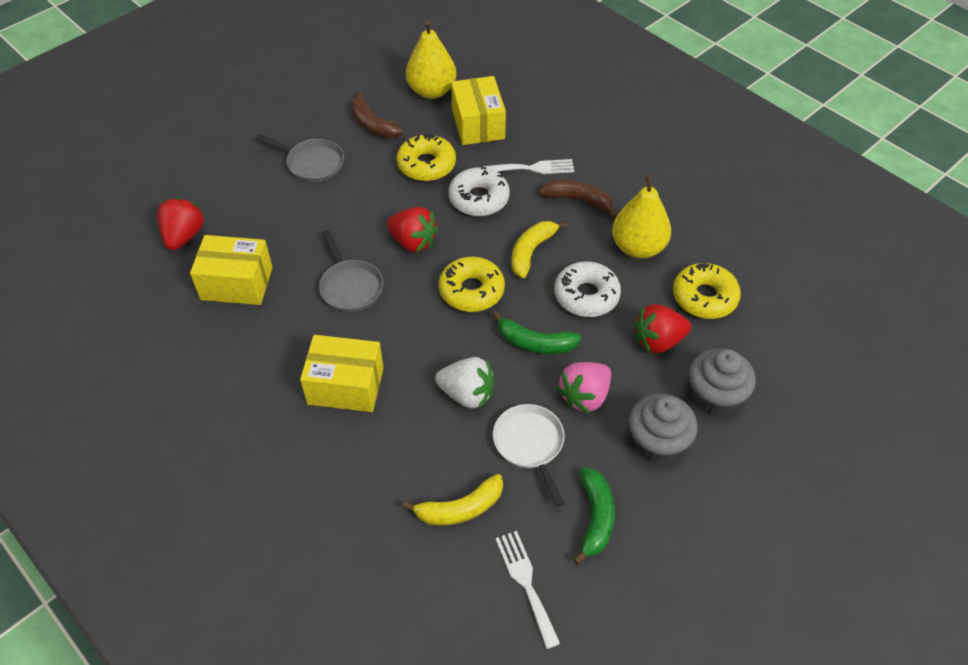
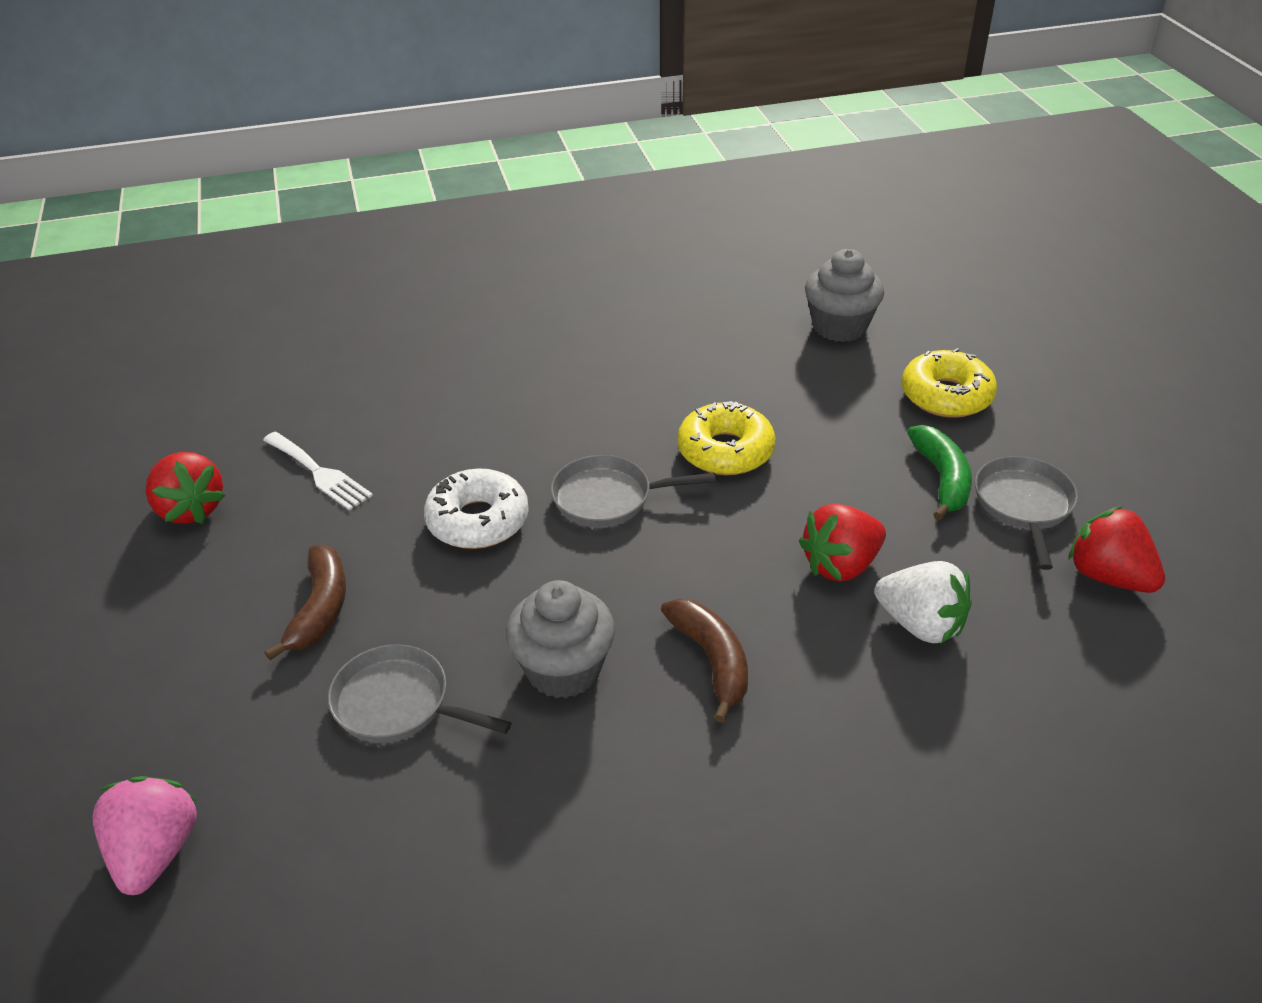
green banana: [493,311,581,354] [573,467,615,565] = 2 -> [907,425,972,520] = 1
grey pan: [256,134,344,182] [319,230,383,312] = 2 -> [328,644,511,743] [551,455,716,527] [975,456,1078,570] = 3
white donut: [449,167,510,216] [554,261,621,317] = 2 -> [424,468,529,549] = 1
white fork: [483,159,574,174] [495,531,560,649] = 2 -> [263,432,373,510] = 1
white pan: [493,404,565,507] = 1 -> none = 0
yellow banana: [402,474,503,526] [511,221,568,278] = 2 -> none = 0
yellow box: [190,235,273,305] [300,335,384,412] [451,76,506,145] = 3 -> none = 0
yellow donut: [396,134,456,181] [439,257,505,312] [673,263,741,319] = 3 -> [677,401,776,475] [901,348,997,418] = 2
yellow pear: [406,20,456,99] [612,174,671,259] = 2 -> none = 0

